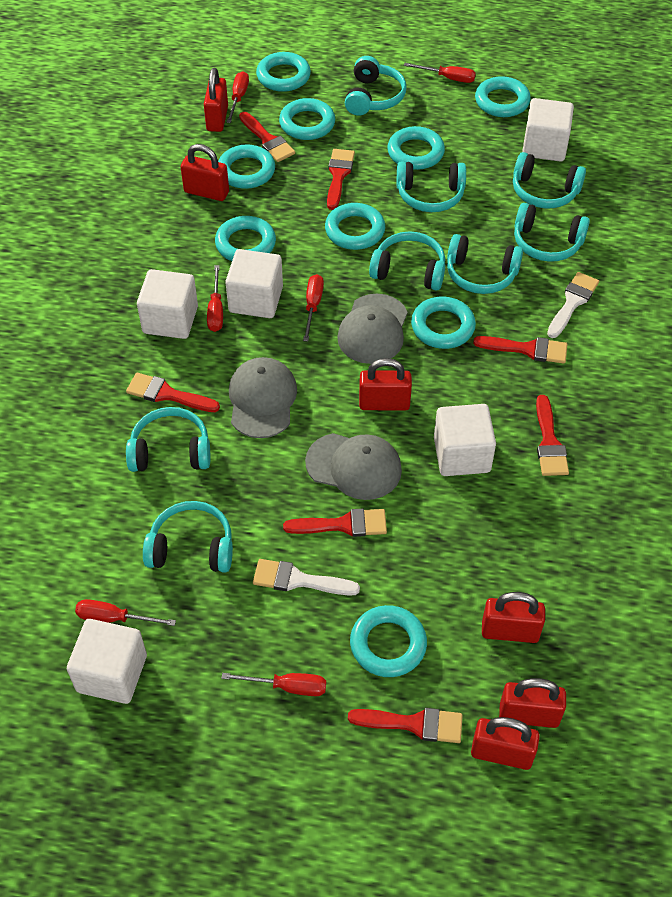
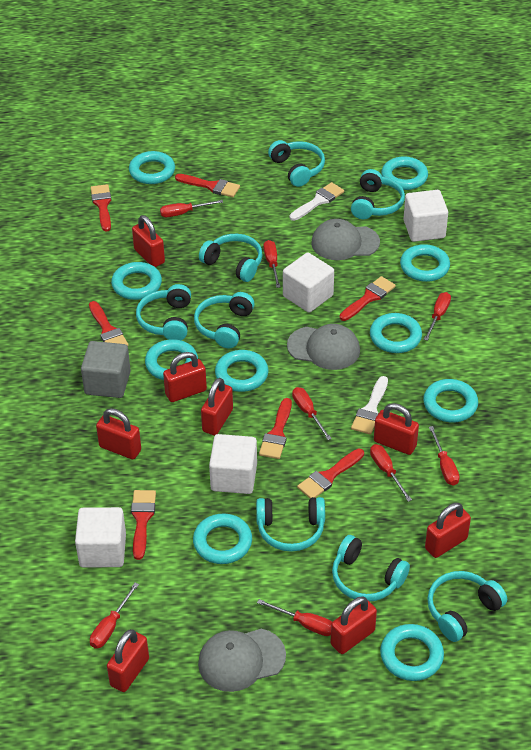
grey cube: none = 0 -> [81,341,131,398] = 1
red padlock: [181,144,229,201] [204,68,228,132] [359,358,412,411] [471,717,540,770] [482,592,545,643] [499,678,566,728] = 6 -> [96,408,141,459] [107,629,149,692] [132,215,165,267] [163,352,207,402] [201,378,233,435] [331,596,377,654] [374,403,419,455] [425,503,471,558] = 8
red screwdriver: [75,599,176,626] [207,265,223,332] [221,673,326,696] [227,71,249,123] [303,274,324,342] [404,63,476,83] = 6 -> [90,583,139,649] [160,200,223,217] [257,599,332,636] [263,240,280,288] [292,387,332,440] [370,444,412,502] [424,292,451,341] [429,426,460,486] = 8
turquoise ring: [215,216,276,261] [218,144,275,189] [256,52,311,92] [279,98,335,140] [325,203,385,250] [350,605,427,677] [387,126,445,170] [411,297,476,349] [475,76,531,117] = 9 -> [111,262,162,300] [129,151,175,184] [145,339,198,380] [193,514,252,564] [215,350,268,392] [370,313,422,353] [380,624,444,681] [381,157,428,190] [400,244,450,282] [423,379,478,423] = 10
white cube: [67,619,147,704] [137,269,198,339] [225,249,283,318] [434,404,496,476] [522,98,574,162] = 5 -> [75,507,126,568] [209,434,257,494] [283,253,334,313] [403,190,448,242] = 4

